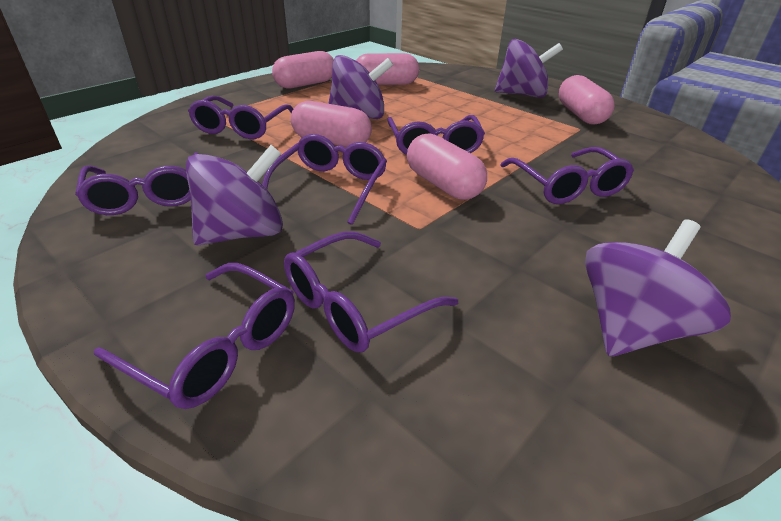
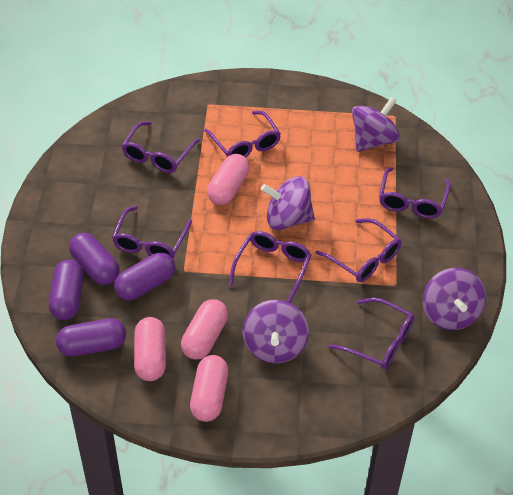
pink capsule: [272,51,334,89] [291,101,372,147] [356,53,419,85] [407,133,487,200] [559,75,614,125] = 5 -> [134,317,166,381] [181,299,228,360] [190,355,229,422] [207,154,250,205] = 4
purple capsule: none = 0 -> [49,260,84,320] [56,318,126,357] [69,233,120,285] [114,253,175,300] = 4

